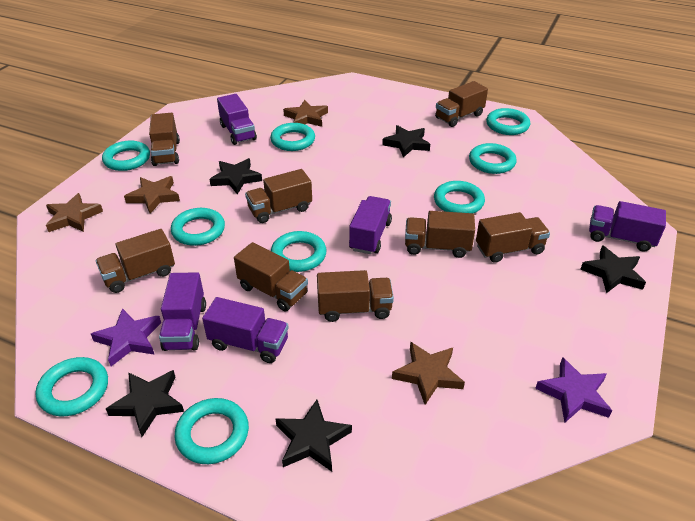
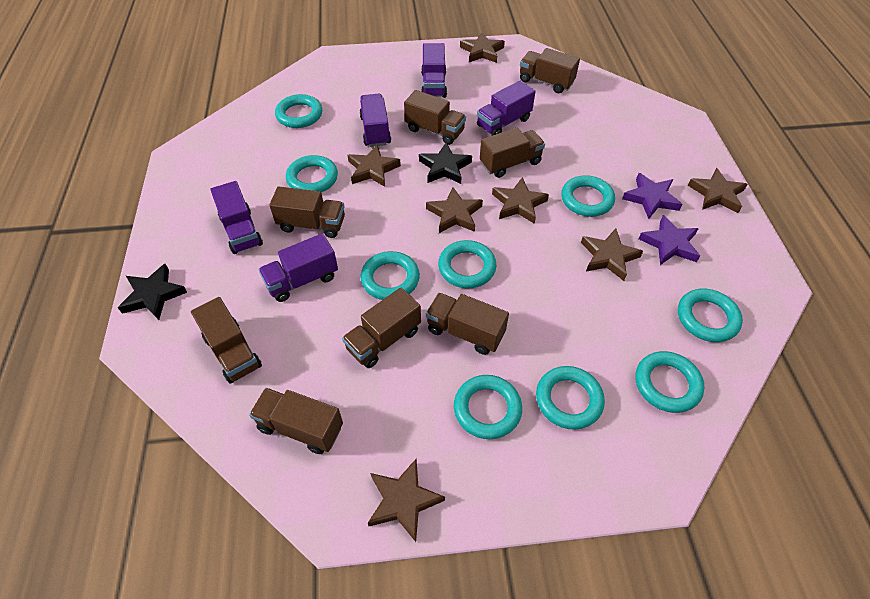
black star: [106,370,184,437] [209,158,262,194] [276,400,352,472] [382,125,430,158] [580,245,646,293] = 5 -> [118,264,187,320] [419,143,472,184] = 2
brown star: [46,193,103,232] [124,176,180,214] [283,100,328,127] [392,342,465,405] = 4 -> [347,145,401,187] [368,459,445,542] [426,187,483,233] [460,32,505,63] [492,177,549,224] [581,229,643,281] [687,168,748,213] = 7

